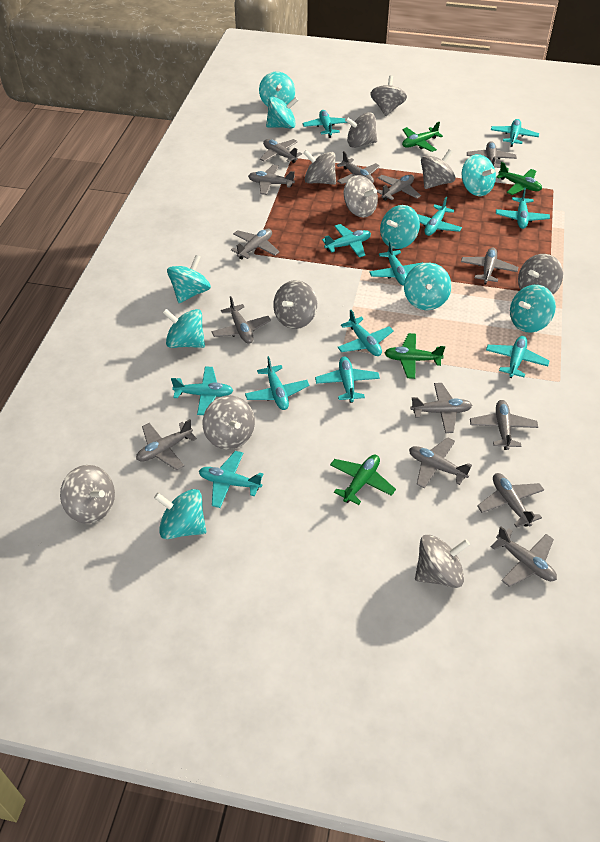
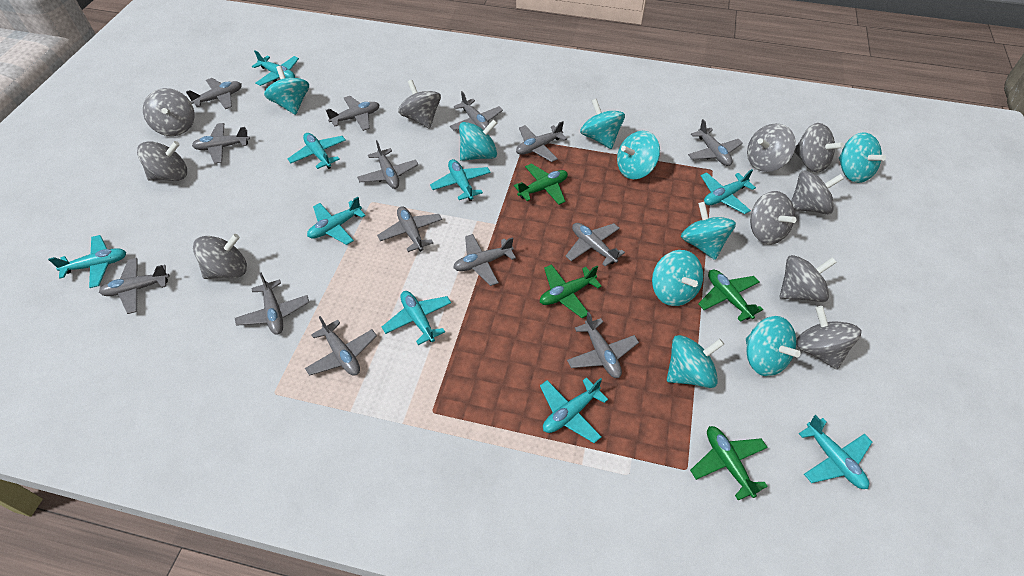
turquoise plane: [171,367,234,415] [199,451,263,508] [245,356,310,410] [303,110,347,138] [315,357,380,403] [322,224,371,257] [337,310,394,356] [369,241,423,286] [417,197,462,236] [486,336,550,378] [491,119,539,147] [496,188,550,229] = 12 -> [48,235,126,288] [252,50,299,86] [288,133,346,169] [307,197,366,245] [382,291,451,345] [430,159,491,201] [540,378,608,443] [701,169,756,214] [799,415,872,489] = 9

